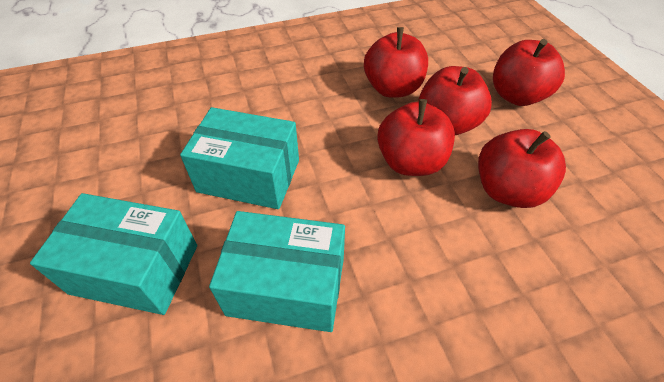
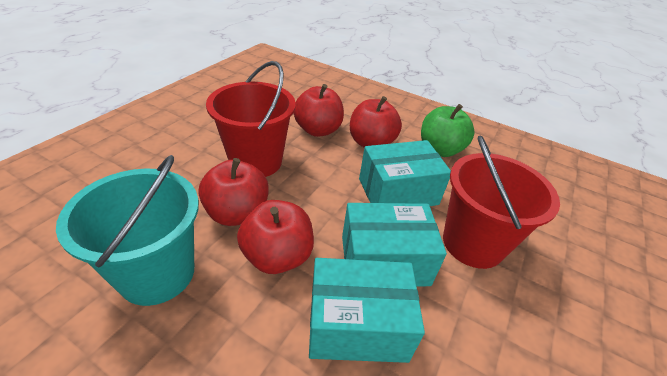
green apple: none = 0 -> [421,104,475,157] = 1
red apple: [364,27,428,98] [377,99,455,176] [418,66,492,135] [478,129,566,208] [493,39,565,106] = 5 -> [198,158,269,226] [237,200,314,274] [294,84,344,137] [350,96,402,147] = 4
red bucket: none = 0 -> [206,61,296,177] [443,135,560,269] = 2
turquoise bucket: none = 0 -> [56,155,199,306] = 1

